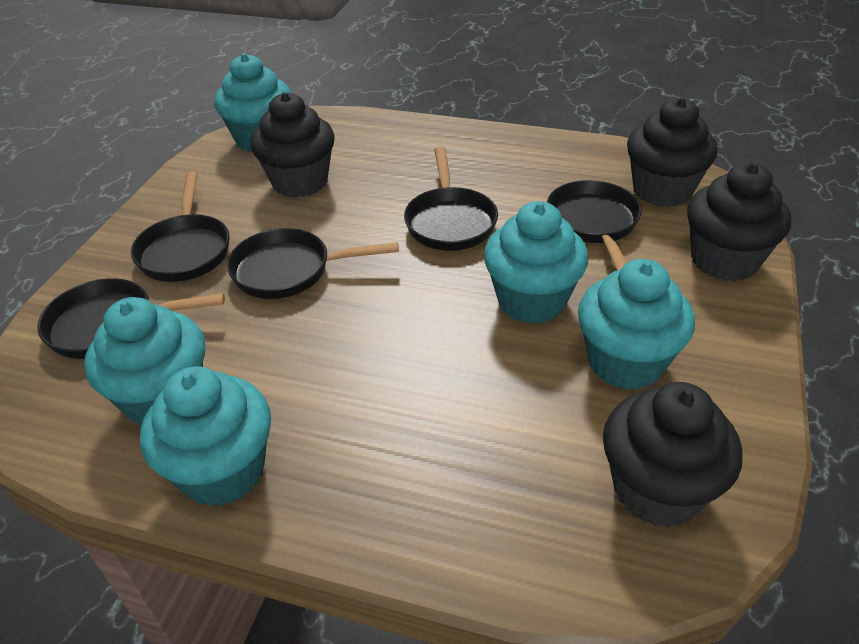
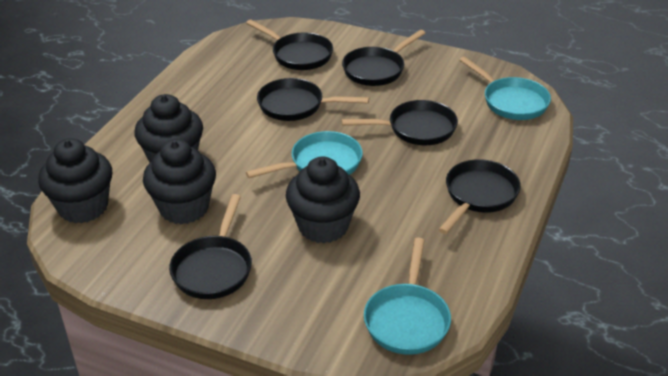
black pan: [37,278,225,359] [131,172,229,282] [227,228,399,299] [404,147,498,251] [547,180,642,270] = 5 -> [169,194,252,299] [246,19,333,70] [257,78,369,121] [341,100,458,145] [342,30,425,86] [438,159,521,234] = 6
turquoise cupcake: [84,297,205,426] [140,366,271,506] [214,53,292,152] [484,201,588,324] [578,259,695,390] = 5 -> none = 0
turquoise pan: none = 0 -> [246,131,363,178] [364,238,451,355] [459,56,551,120] = 3

